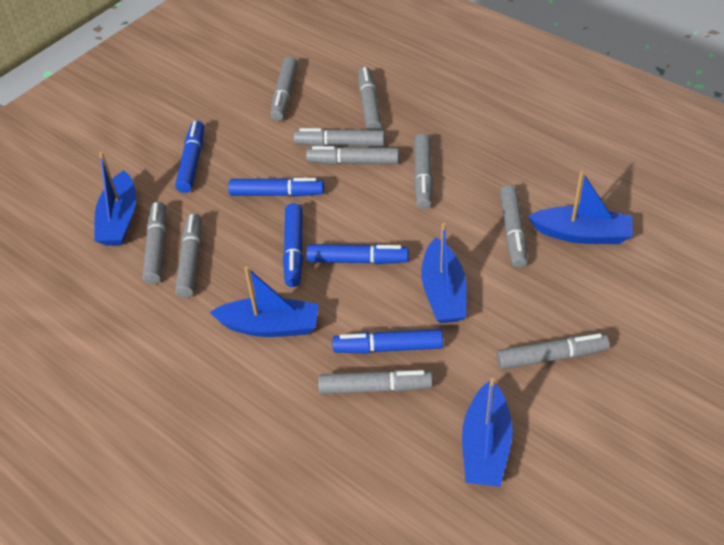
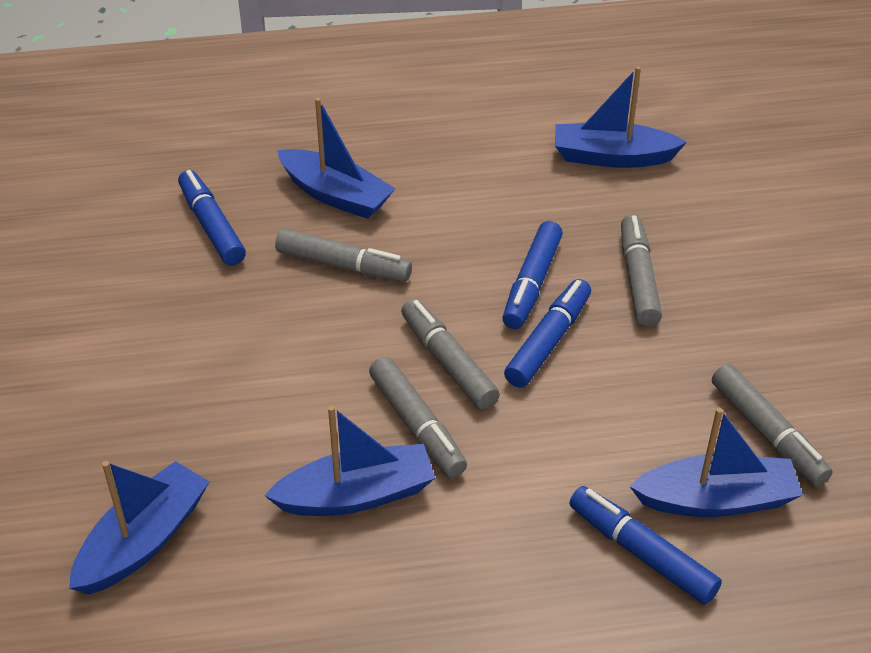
blue marker: [175,121,204,193] [228,178,324,197] [283,203,303,287] [306,244,409,264] [332,329,443,353] = 5 -> [178,170,246,265] [502,221,563,329] [504,279,591,388] [569,486,722,604] = 4
grey marker: [143,202,166,284] [175,213,202,298] [270,56,298,121] [294,128,385,146] [306,146,399,165] [318,369,433,394] [358,67,382,130] [414,134,433,209] [497,333,609,369] [500,185,528,268] = 10 -> [275,228,412,282] [369,357,467,478] [401,299,500,410] [621,215,662,326] [712,364,833,486] = 5

